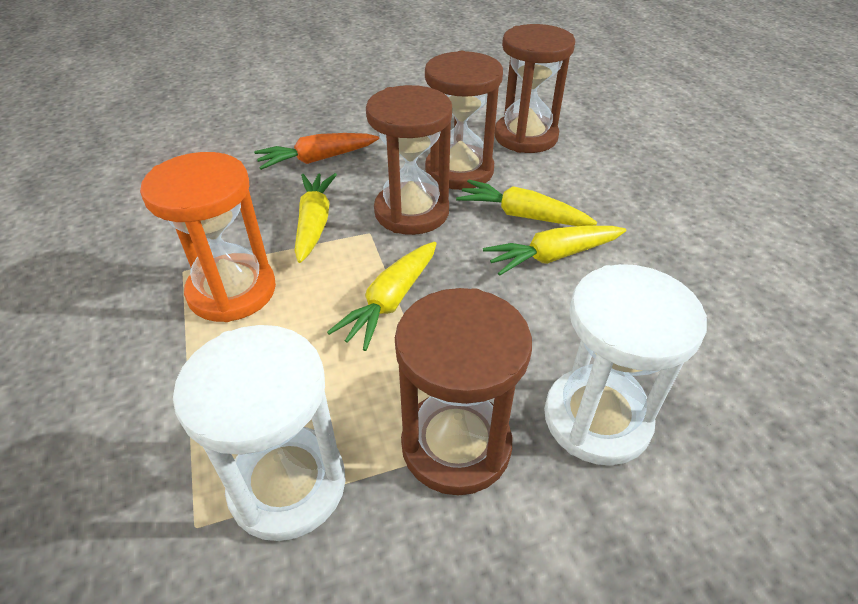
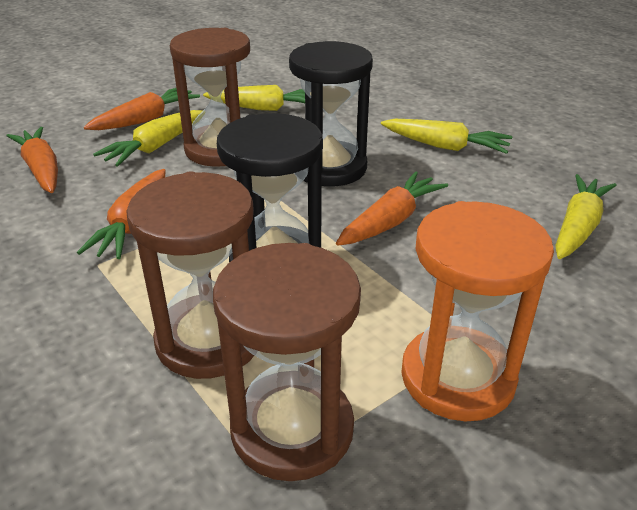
black hourglass: none = 0 -> [217,113,323,262] [289,41,373,186] = 2
brown hourglass: [366,85,452,235] [395,288,532,495] [425,51,503,190] [495,24,575,153] = 4 -> [126,171,254,379] [170,28,250,167] [213,243,361,481] = 3
orange carrot: [254,133,379,170] = 1 -> [6,127,58,193] [77,169,166,259] [84,88,200,130] [336,171,448,246] = 4
white hourglass: [173,325,346,541] [544,264,707,465] = 2 -> none = 0

